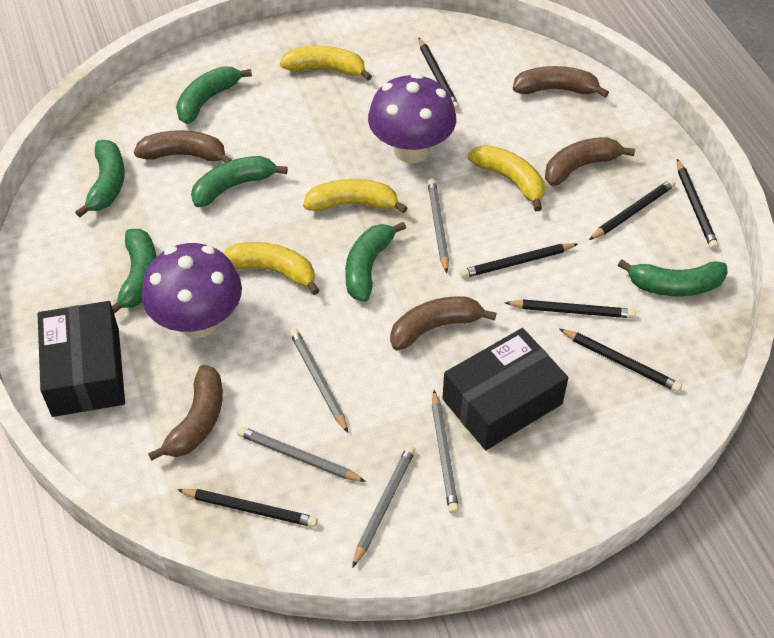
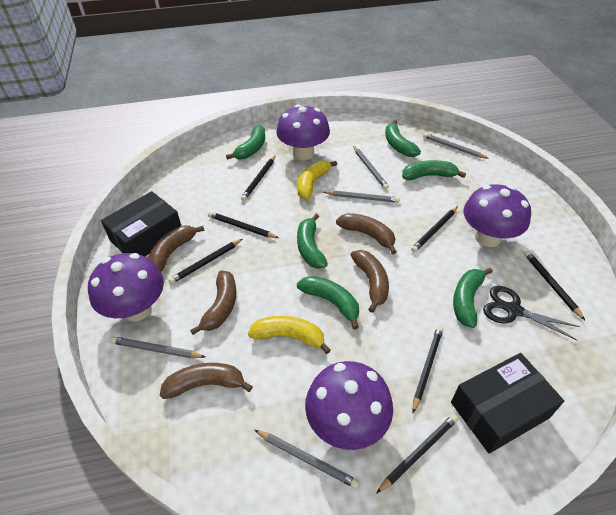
black scissors: none = 0 -> [483,286,580,341] = 1
purple mushroom: [142,243,242,338] [368,73,456,163] = 2 -> [88,253,164,322] [276,104,330,160] [305,361,393,450] [463,184,531,247] = 4
yellow banana: [224,242,320,295] [280,46,372,81] [303,179,408,213] [468,145,545,211] = 4 -> [248,316,331,354] [297,160,337,200] = 2

